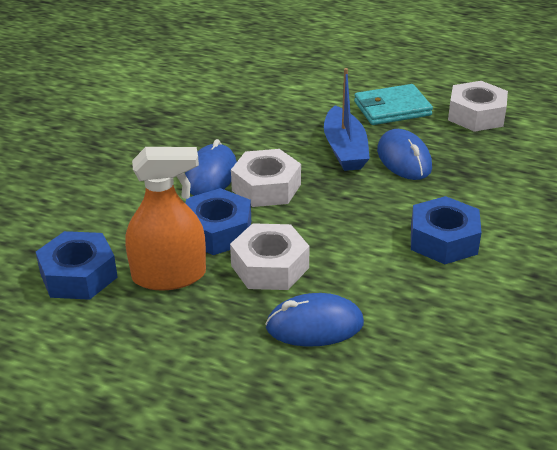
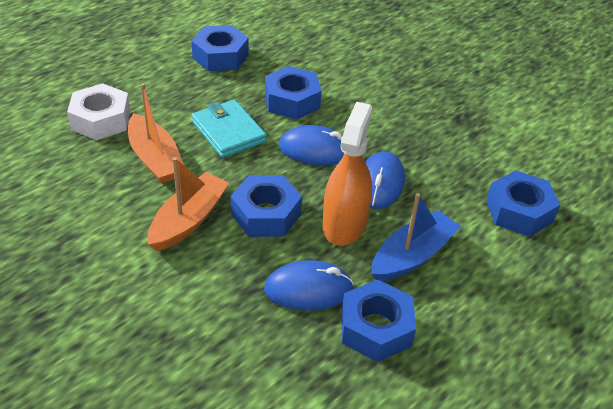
blue nut: [36,231,118,300] [185,188,251,255] [411,196,482,264] = 3 -> [191,25,249,71] [230,175,302,237] [265,66,322,119] [342,280,416,362] [486,170,560,237] = 5
orange boat: none = 0 -> [128,83,184,184] [148,157,229,251] = 2
white nut: [230,223,310,290] [231,149,301,207] [448,81,508,132] = 3 -> [67,83,130,140] = 1

